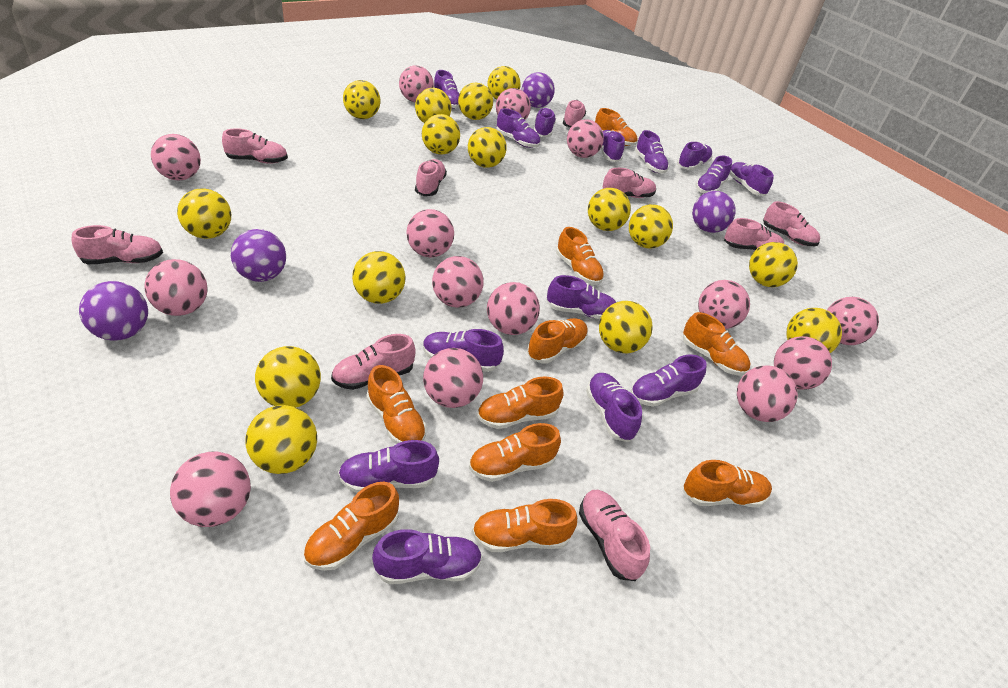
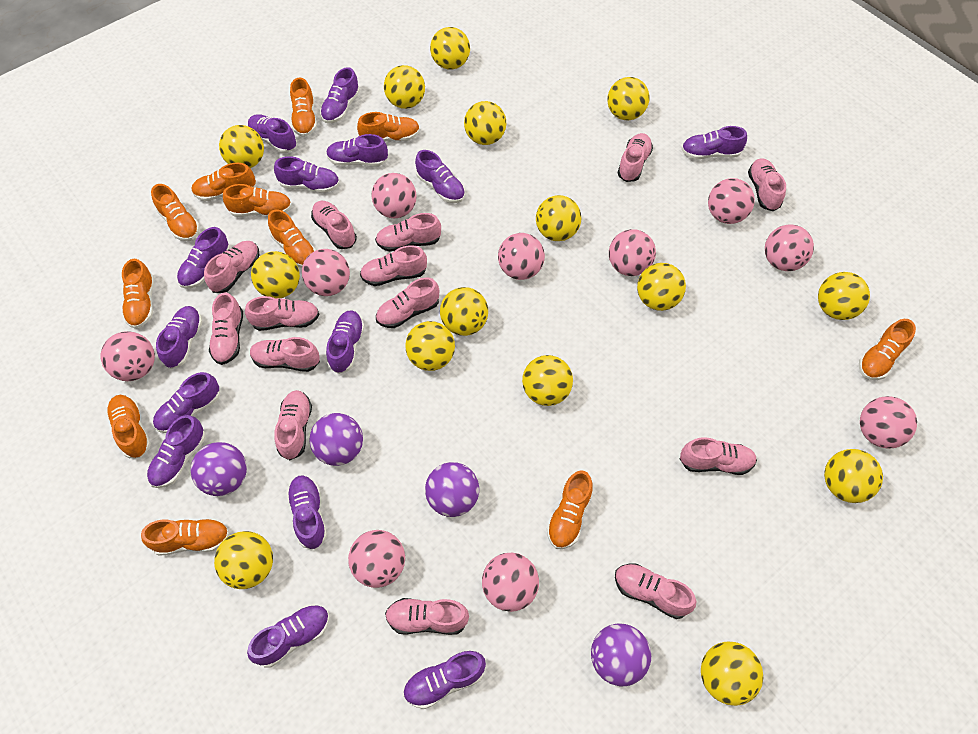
orange shoe: [303,482,399,571] [366,365,427,444] [469,423,561,482] [472,499,577,552] [477,376,563,429] [527,318,588,364] [556,227,604,285] [595,108,637,146] [683,312,751,376] [683,460,772,507] = 10 -> [106,395,151,458] [122,259,154,329] [141,518,230,556] [151,184,200,241] [191,163,256,201] [223,184,292,217] [268,210,316,268] [290,78,317,137] [357,112,420,142] [547,470,593,549] [859,319,916,380] = 11
pink ball: [144,259,208,316] [151,134,201,180] [170,451,251,527] [399,66,434,102] [406,209,454,257] [423,348,483,408] [432,256,484,308] [487,282,540,335] [496,88,531,120] [567,119,604,158] [698,280,750,329] [737,365,798,422] [774,336,832,390] [827,297,879,345] = 14 -> [101,331,155,381] [302,249,350,296] [348,530,405,588] [371,173,417,218] [482,553,539,612] [498,233,545,280] [609,229,656,276] [708,178,755,224] [765,225,814,271] [860,396,917,449] = 10
pink shoe: [72,225,163,264] [222,128,288,164] [331,334,416,390] [415,159,447,196] [563,100,586,128] [579,490,650,581] [603,168,656,198] [724,218,784,251] [763,201,820,246] = 9 -> [204,241,260,293] [209,292,243,365] [245,296,319,331] [250,337,320,372] [275,390,312,460] [311,201,357,249] [360,245,427,286] [375,213,441,252] [376,277,439,328] [385,598,469,635] [615,564,696,619] [617,133,653,182] [680,437,757,475] [748,158,786,211] = 14

